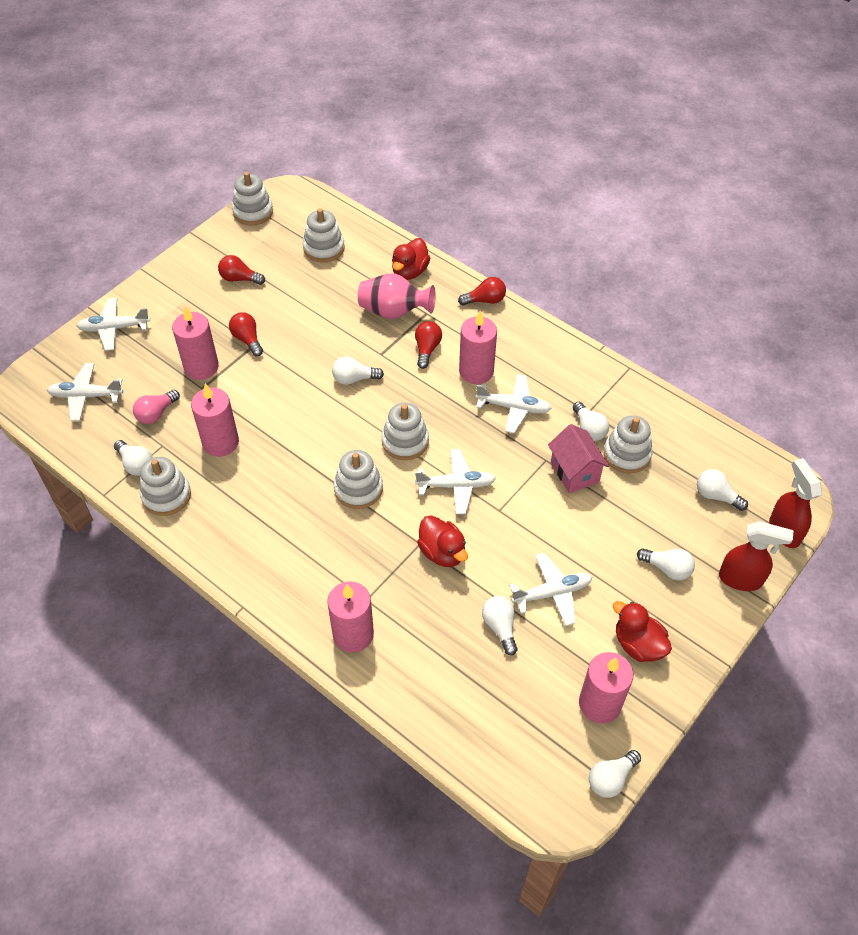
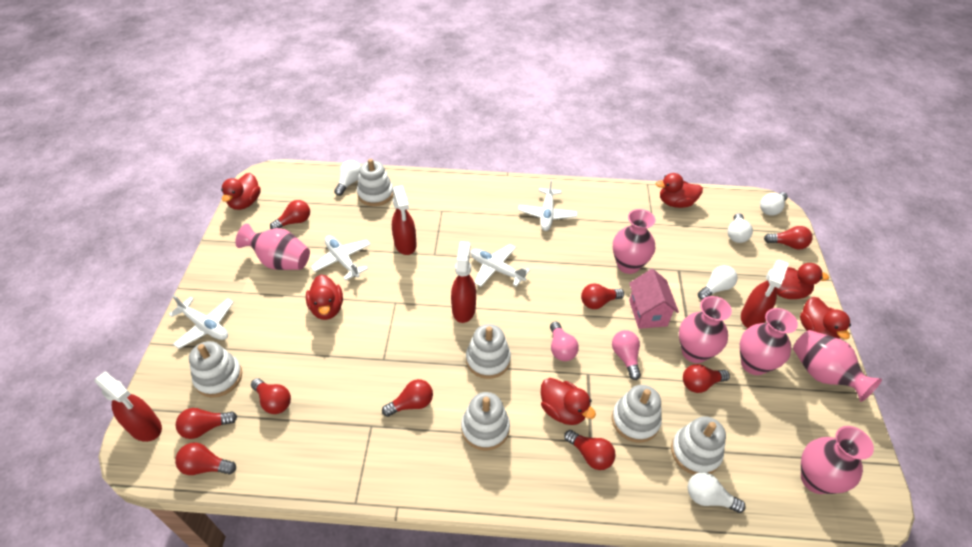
pink candle: [172,306,219,380] [191,384,239,457] [327,581,374,653] [459,311,497,384] [579,652,633,724] = 5 -> none = 0
pink light bulb: [133,390,180,424] = 1 -> [550,322,579,361] [612,330,641,380] = 2
pink vase: [358,273,436,319] = 1 -> [235,224,310,270] [613,209,656,274] [679,296,732,363] [740,308,798,375] [793,330,882,402] [801,426,874,494] = 6
red duck: [392,238,430,280] [417,515,468,567] [613,601,672,662] = 3 -> [221,173,261,210] [306,274,343,320] [541,378,596,425] [656,173,703,208] [777,263,829,299] [800,297,851,340] = 6
red light bulb: [218,255,265,285] [229,312,263,356] [415,321,442,369] [458,277,506,305] = 4 -> [175,442,236,475] [176,408,237,439] [251,378,291,414] [270,200,310,229] [382,379,433,417] [564,430,616,470] [581,284,624,309] [683,364,730,393] [764,226,813,249] = 9
red spray bottle: [719,521,793,591] [769,458,822,548] = 2 -> [95,371,162,442] [392,185,416,255] [451,241,476,323] [741,260,789,328] = 4
white light bulb: [114,440,153,476] [332,357,384,385] [482,596,517,656] [573,402,609,441] [589,750,641,798] [637,548,695,580] [697,469,748,511] = 7 -> [334,160,360,196] [688,472,746,513] [698,265,738,300] [727,213,753,243] [760,192,788,215] = 5
white plane: [47,363,123,421] [76,298,150,351] [415,449,496,514] [476,374,552,433] [509,553,592,626] = 5 -> [169,295,234,349] [311,235,371,281] [471,244,530,287] [518,179,577,231] = 4

